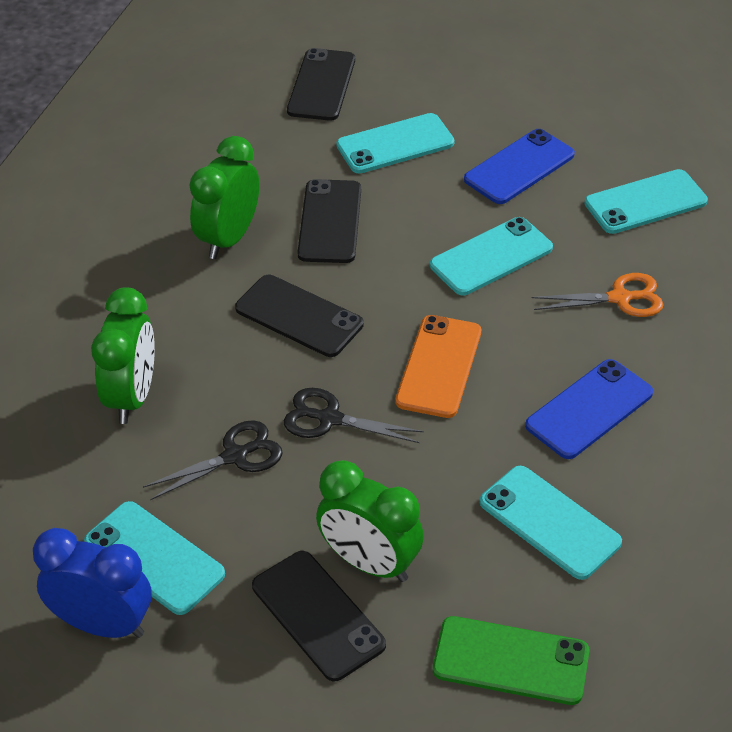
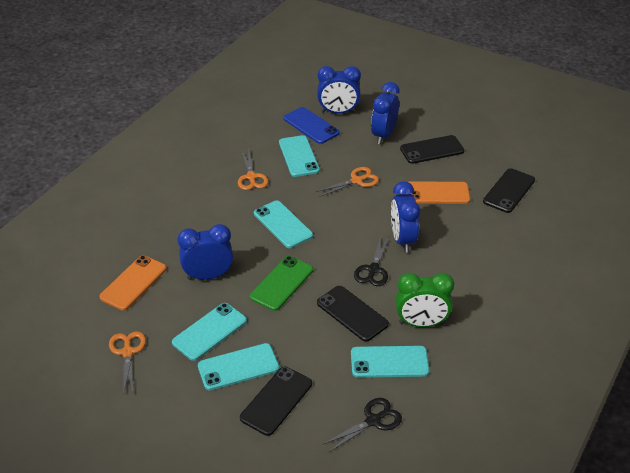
blue clock: [33,528,152,638] = 1 -> [177,224,233,280] [317,66,361,113] [371,82,400,144] [391,181,420,253] = 4
blue phone: [464,129,575,204] [525,359,653,459] = 2 -> [284,107,340,144] = 1
green clock: [91,287,155,424] [189,136,259,259] [316,460,424,582] = 3 -> [396,273,454,327] = 1
orange phone: [396,315,481,418] = 1 -> [99,255,167,311] [407,181,470,204] = 2
orange scissors: [532,273,664,317] = 1 -> [109,331,146,395] [238,151,268,190] [316,167,379,197] = 3

